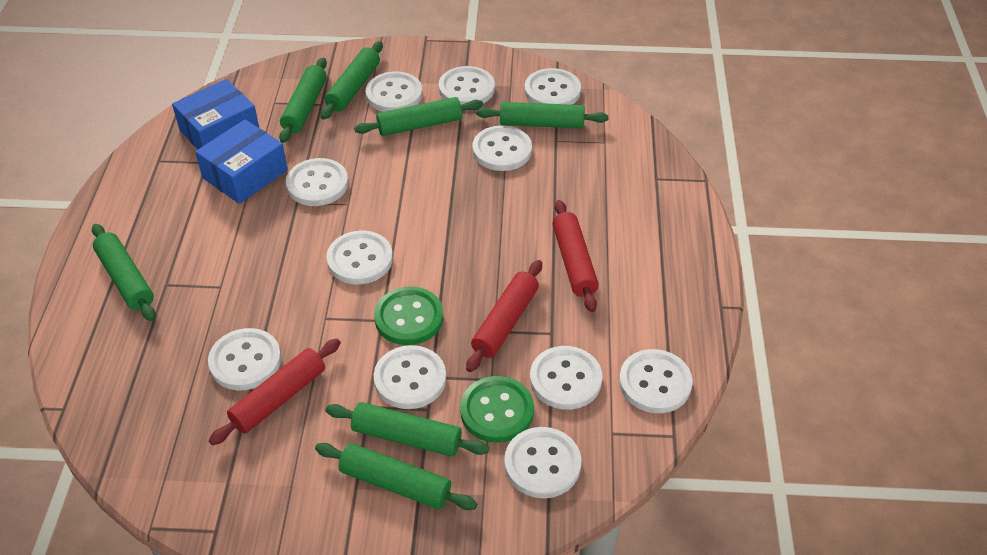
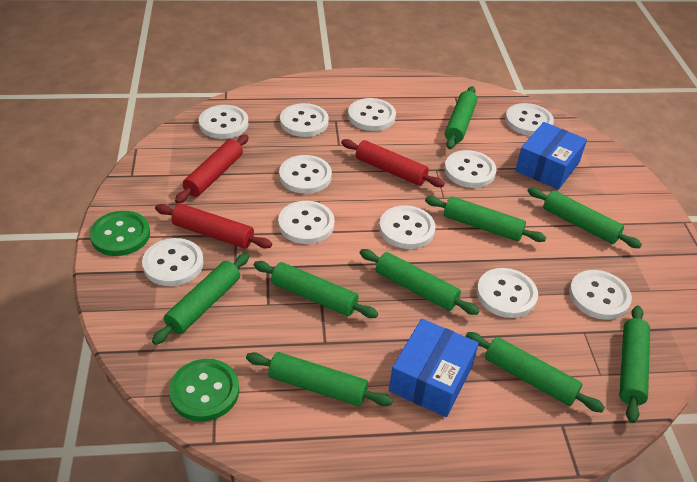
green rolling pin: [92,224,156,321] [279,58,327,143] [315,443,477,510] [321,41,383,120] [325,402,489,457] [354,97,483,136] [476,102,609,128] = 7 -> [152,253,249,345] [246,352,393,406] [254,261,378,318] [360,249,479,315] [425,196,546,242] [445,86,477,149] [466,332,605,412] [528,187,642,248] [619,305,650,423] = 9

